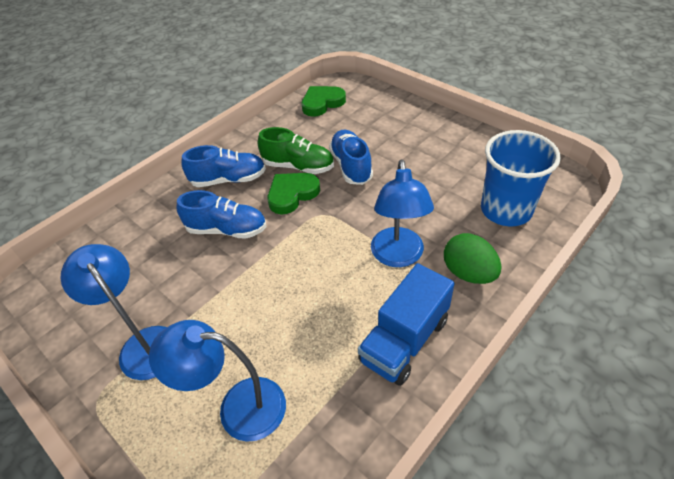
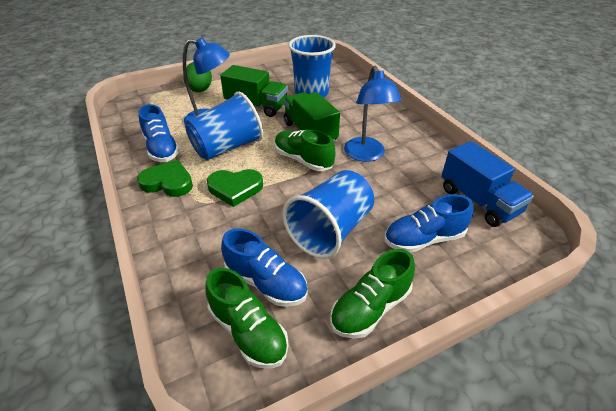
blue cup: [481,130,561,226] = 1 -> [185,92,263,160] [283,170,374,259] [288,35,336,98] = 3
blue lamp: [60,244,167,380] [149,320,286,442] [371,160,434,267] = 3 -> [183,37,230,125] [344,66,402,162] = 2
green shoe: [258,127,334,174] = 1 -> [206,268,289,369] [274,130,335,171] [330,249,415,339] = 3
green truck: none = 0 -> [220,65,288,117] [284,92,340,142] = 2

